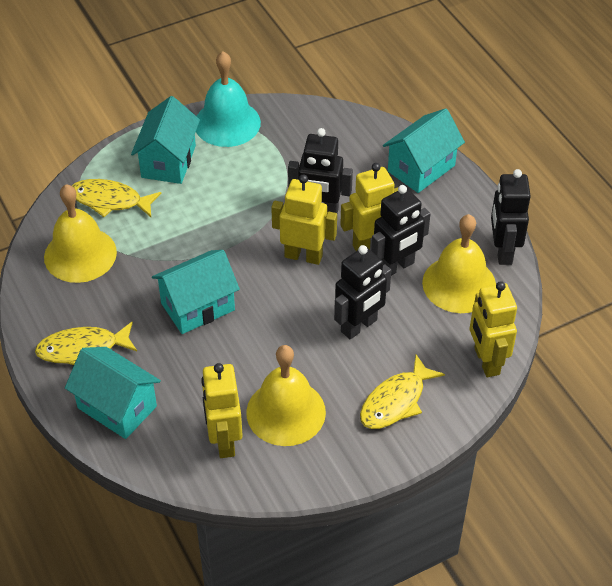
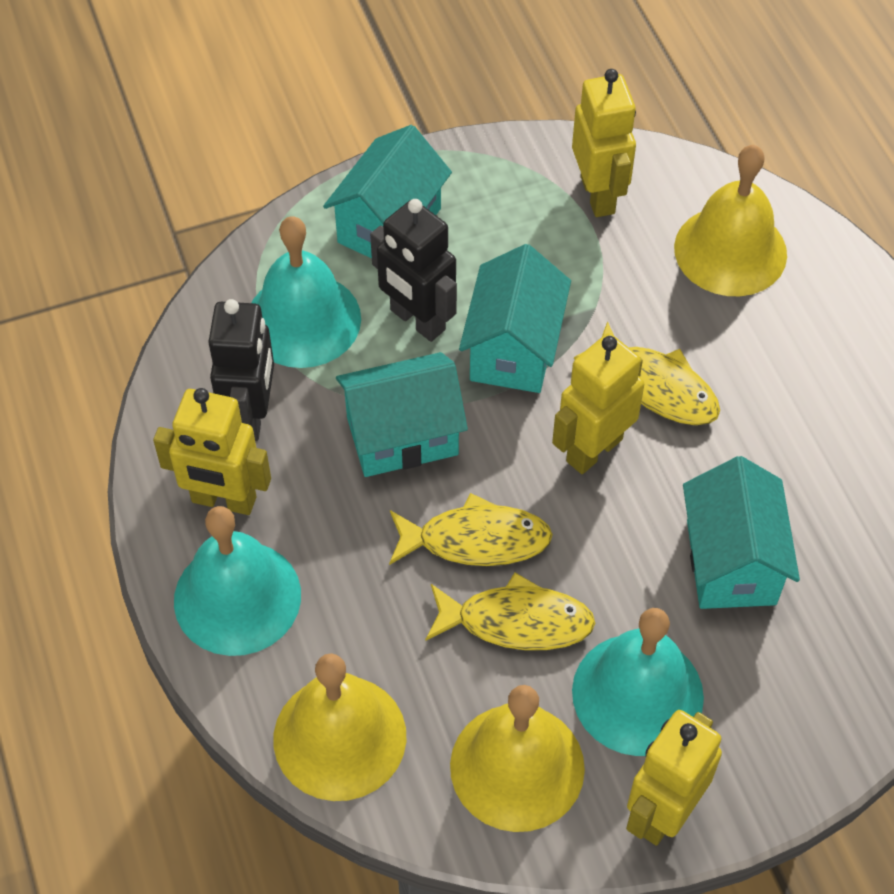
black robot: [288,128,353,213] [334,245,391,339] [371,185,430,276] [491,169,531,265] = 4 -> [208,299,274,441] [370,199,457,342] = 2
turquoise bell: [196,52,261,147] = 1 -> [174,506,301,656] [251,216,361,368] [572,608,704,756] = 3

